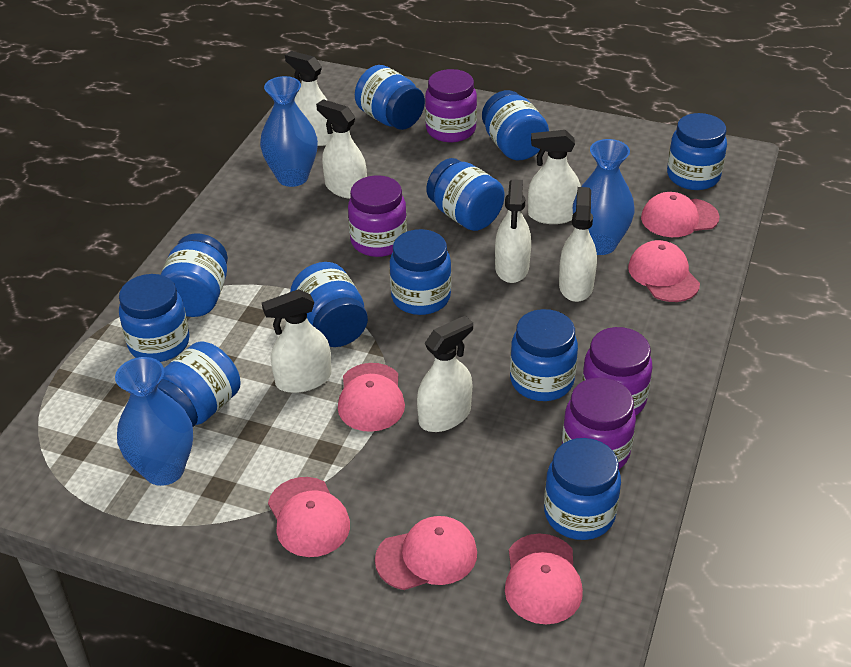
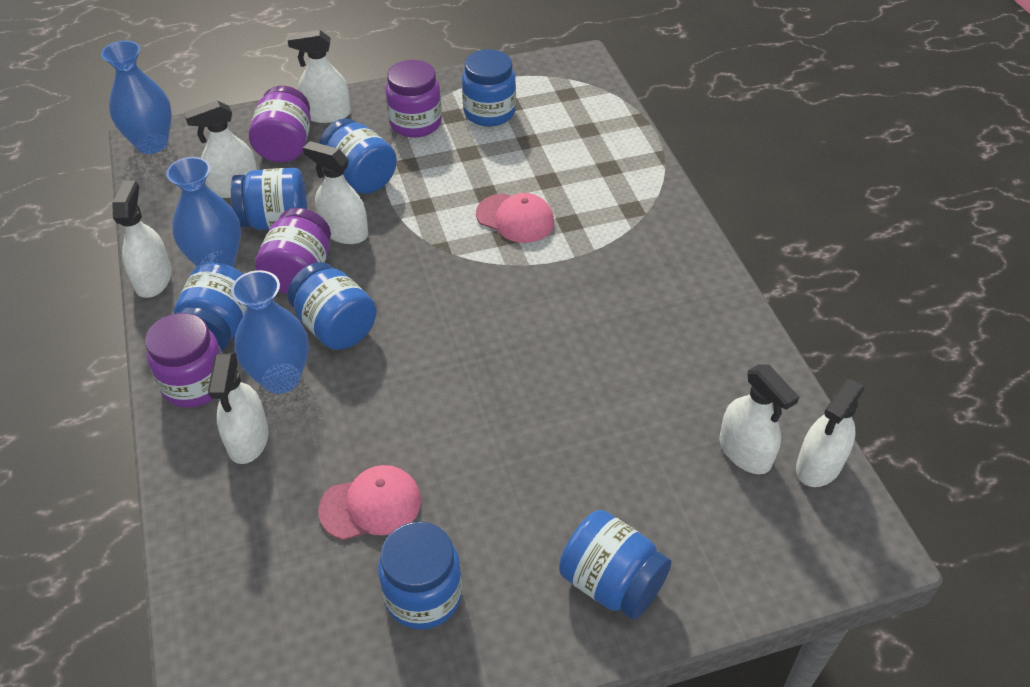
blue jar: [119,274,190,362] [158,341,241,427] [160,233,228,317] [290,262,368,347] [355,65,425,130] [390,229,451,315] [426,158,504,231] [482,90,549,160] [510,309,578,401] [544,438,621,540] [667,113,727,190] = 11 -> [174,262,247,352] [231,168,307,230] [287,262,377,350] [319,118,397,194] [378,522,462,630] [462,49,516,127] [559,510,671,620] = 7
pink cap: [268,477,350,557] [338,363,405,432] [375,516,477,590] [505,533,583,624] [628,240,700,302] [641,192,719,237] = 6 -> [318,465,421,540] [476,193,554,243] = 2

